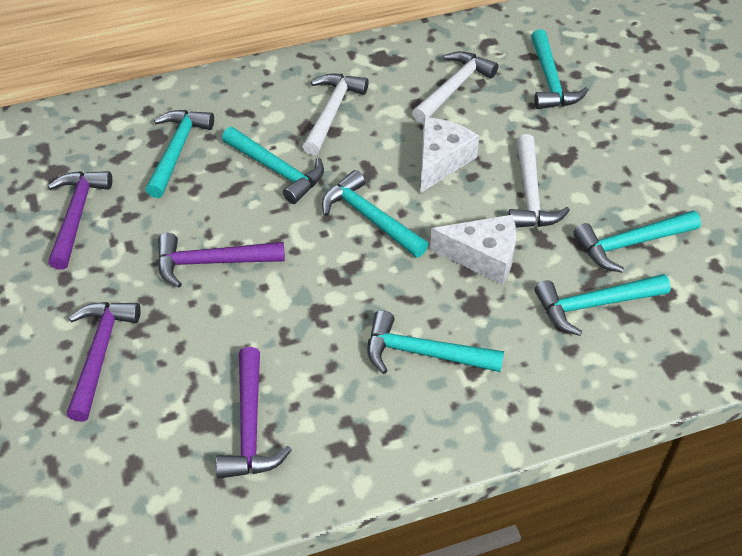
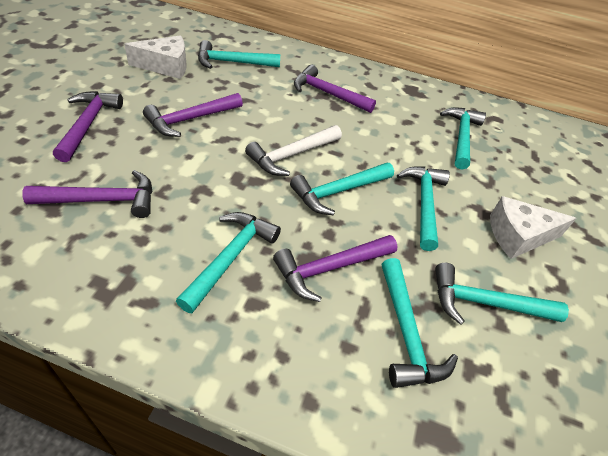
purple hammer: [48,171,112,270] [67,302,141,422] [158,233,285,288] [216,347,292,479] = 4 -> [22,170,152,218] [53,91,123,162] [143,93,243,137] [273,235,397,302] [294,65,376,113] = 5
white hammer: [303,74,369,155] [412,51,498,123] [508,134,570,228] = 3 -> [245,125,342,176] = 1

